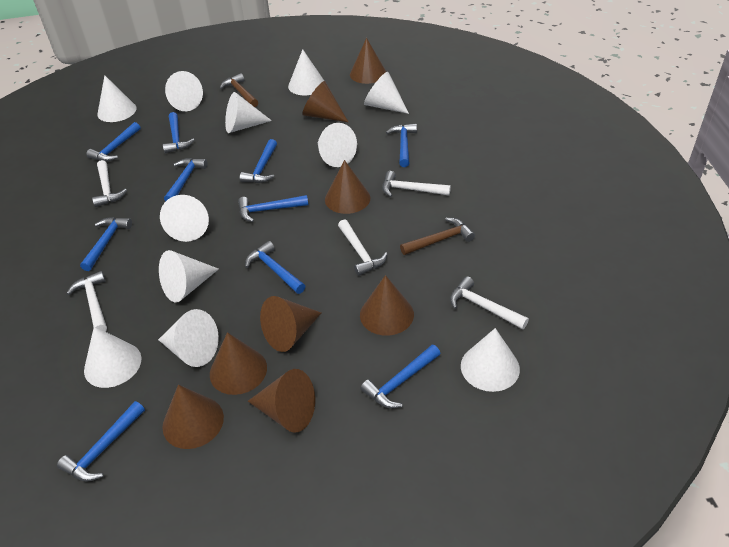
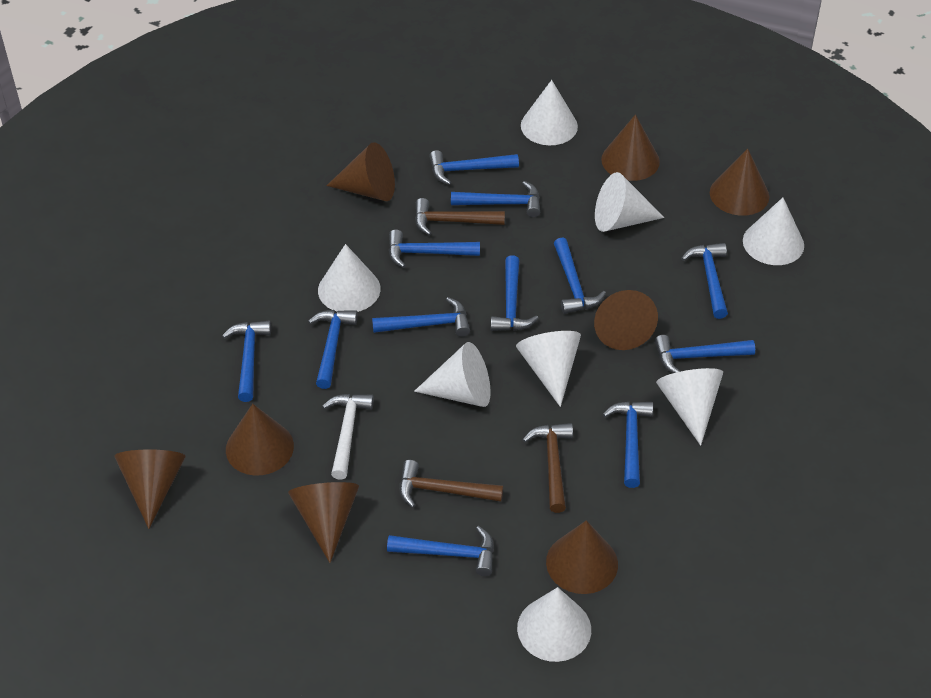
blue hammer: [57,401,145,481] [80,217,132,271] [86,122,140,162] [163,112,194,153] [164,158,208,202] [238,195,308,222] [240,139,277,183] [245,241,305,294] [360,345,441,408] [386,124,417,167] = 10 -> [222,321,271,402] [308,310,358,389] [372,297,470,336] [387,526,494,576] [389,230,480,268] [429,150,519,185] [451,181,540,217] [491,255,538,331] [554,237,606,314] [603,402,653,488] [655,335,755,373] [681,243,728,319] = 12
brown hammer: [220,73,258,107] [400,218,475,255] = 2 -> [400,460,503,508] [415,198,505,235] [523,423,573,513] = 3
white cone: [84,326,142,388] [97,75,137,122] [158,309,219,367] [159,250,219,303] [160,195,209,242] [165,71,203,111] [225,92,272,133] [288,49,324,95] [318,123,357,167] [364,72,409,114] [461,328,520,392] = 11 -> [318,244,381,312] [414,342,491,407] [516,331,581,407] [517,587,591,662] [521,80,578,145] [595,172,664,232] [656,368,723,446] [743,198,804,265] = 8
white hammer: [66,271,107,331] [92,160,127,207] [338,219,388,276] [383,171,451,197] [450,276,529,329] = 5 -> [322,394,374,480] = 1

